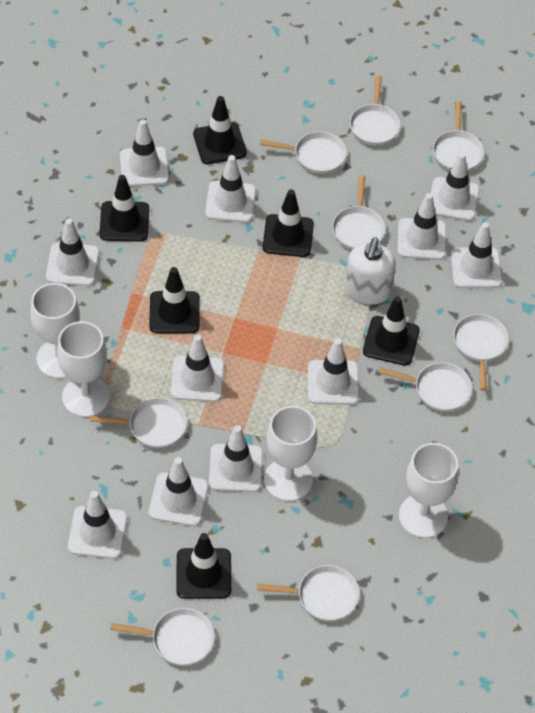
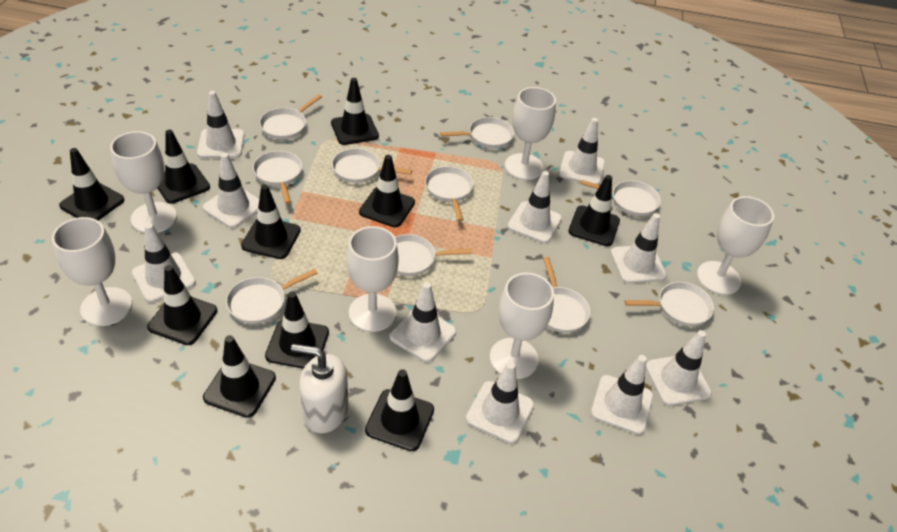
black traffic cone: [99,175,149,242] [149,267,200,333] [176,533,231,599] [193,96,247,164] [263,189,314,257] [363,296,420,366] = 6 -> [59,148,124,221] [147,265,217,345] [157,130,210,204] [203,335,276,418] [241,185,301,259] [265,291,329,369] [331,78,379,145] [359,155,415,227] [365,369,434,451] [568,175,620,246] = 10
white goblet: [30,283,80,379] [57,321,110,417] [264,406,317,501] [399,443,458,538] = 4 -> [52,217,132,326] [110,131,177,233] [347,226,399,332] [490,273,554,379] [505,87,556,180] [697,196,774,295] = 6
white pan: [90,397,187,448] [110,608,215,666] [257,565,360,621] [260,131,347,174] [332,175,385,250] [350,76,401,146] [378,362,472,412] [433,101,484,171] [453,314,509,391] = 9 -> [226,269,318,324] [253,151,303,204] [259,94,322,140] [332,148,412,183] [395,234,472,276] [425,166,474,221] [440,117,514,148] [543,257,590,333] [581,180,661,216] [625,282,714,326] = 10
white traffic cone: [46,218,99,286] [68,491,128,559] [120,120,169,187] [149,457,209,526] [171,335,224,402] [205,155,256,223] [209,425,263,492] [308,338,359,405] [398,193,446,260] [431,153,480,221] [451,222,502,288] = 11 -> [132,223,196,302] [197,91,245,158] [203,153,259,228] [389,282,456,362] [466,362,534,443] [507,171,562,243] [559,118,605,185] [591,355,653,434] [610,213,667,283] [646,330,712,406] = 10

